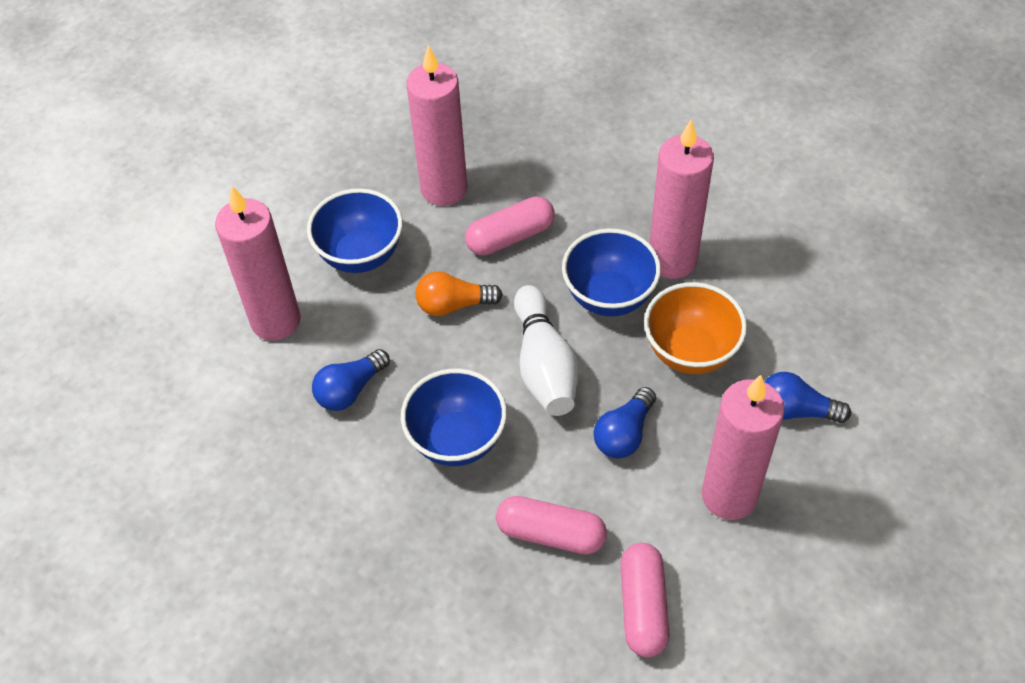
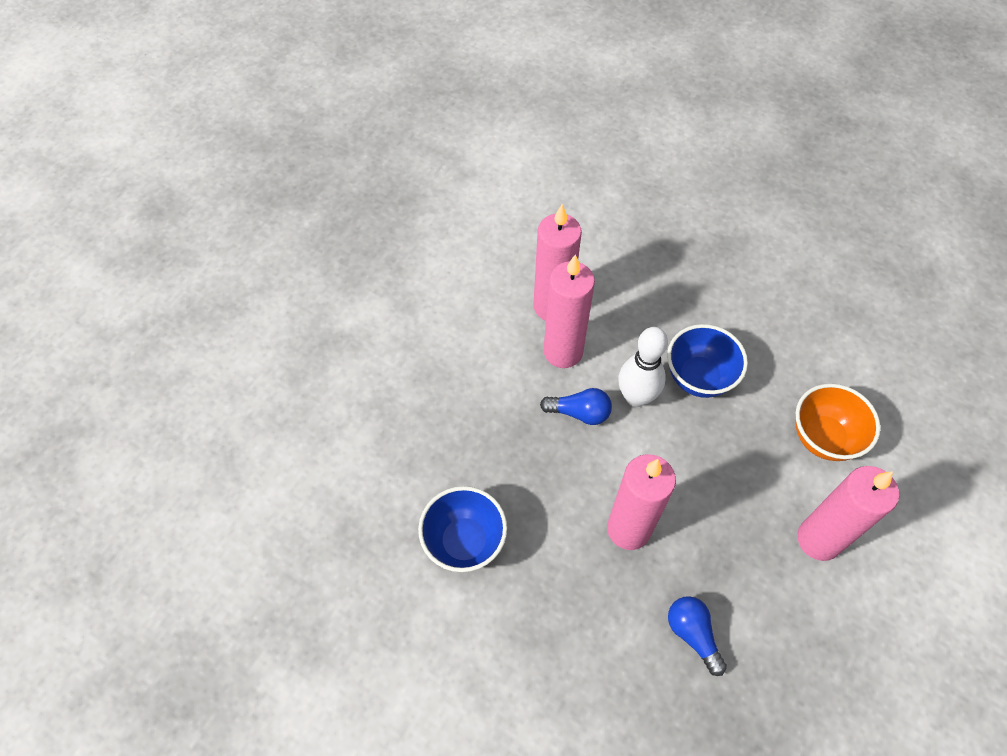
blue bowl: [307,188,403,273] [401,368,507,466] [562,228,661,316] = 3 -> [418,486,507,572] [667,324,748,398] = 2
blue light bulb: [312,349,390,411] [594,387,656,458] [764,372,851,423] = 3 -> [540,388,612,425] [668,596,727,676] = 2
orange light bulb: [416,271,503,316] = 1 -> none = 0
pink capsule: [465,196,555,255] [496,496,607,554] [620,543,669,657] = 3 -> none = 0

